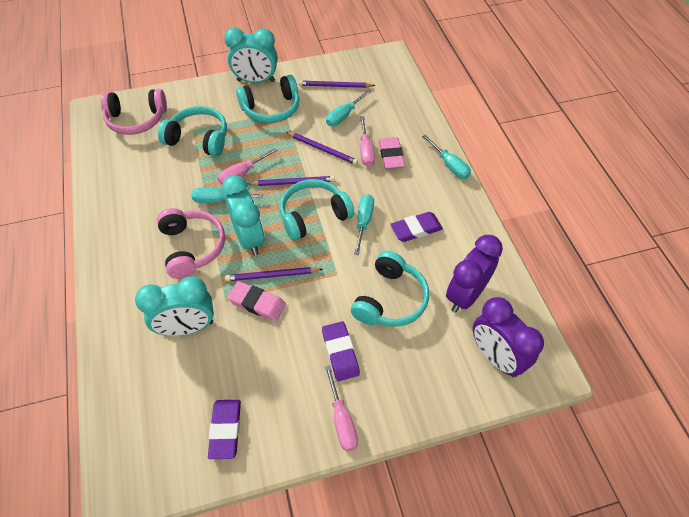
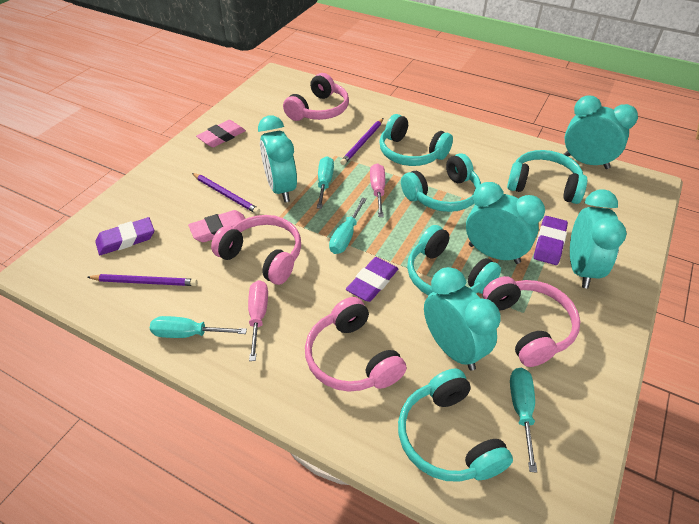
pink headphones: [100,89,167,135] [157,208,225,279] = 2 -> [211,215,301,285] [283,73,349,121] [305,297,407,392] [483,276,580,367] = 4
pink screwdriver: [217,148,277,185] [325,365,358,452] [360,116,375,167] = 3 -> [248,280,268,361] [370,164,385,217] = 2
purple clock: [446,235,503,313] [473,297,544,378] = 2 -> none = 0
purple pencil: [225,267,323,281] [248,176,335,186] [286,132,358,165] [299,80,376,88] = 4 -> [87,274,198,286] [192,173,260,214] [340,118,383,165] = 3
turquoise clock: [135,276,214,336] [222,175,265,255] [224,28,277,83] = 3 -> [258,115,297,203] [424,267,500,371] [466,182,545,264] [563,95,638,169] [570,189,627,288] = 5
turquoise headphones: [158,106,227,157] [236,75,300,123] [280,179,354,241] [351,251,429,327] = 4 -> [379,114,453,166] [398,368,513,482] [401,153,481,212] [407,225,501,296] [507,150,587,204] = 5

